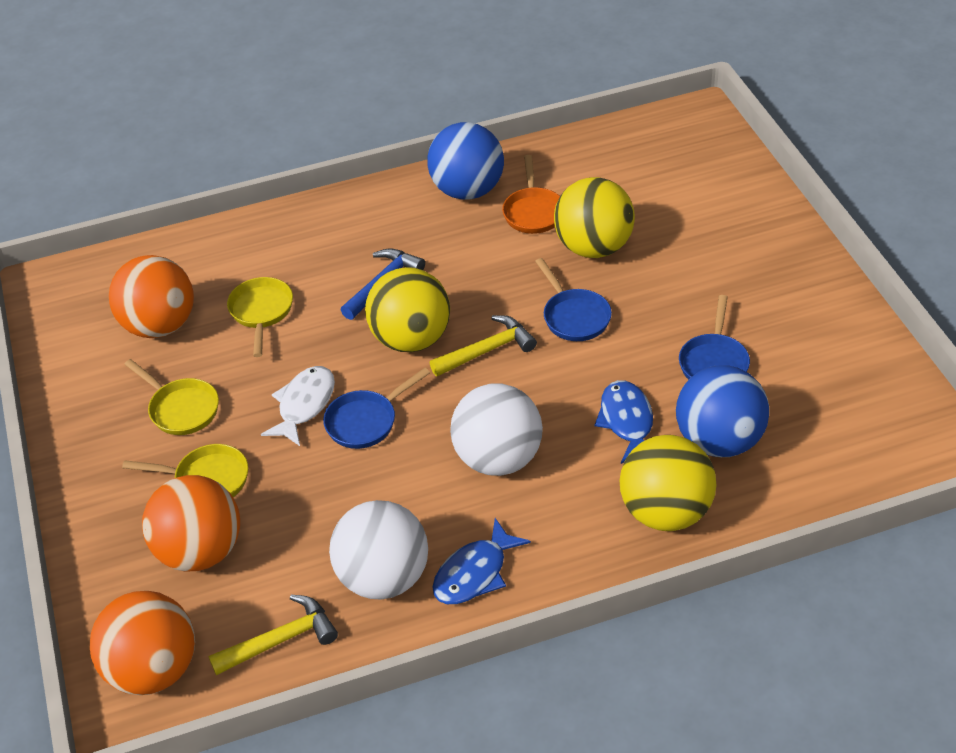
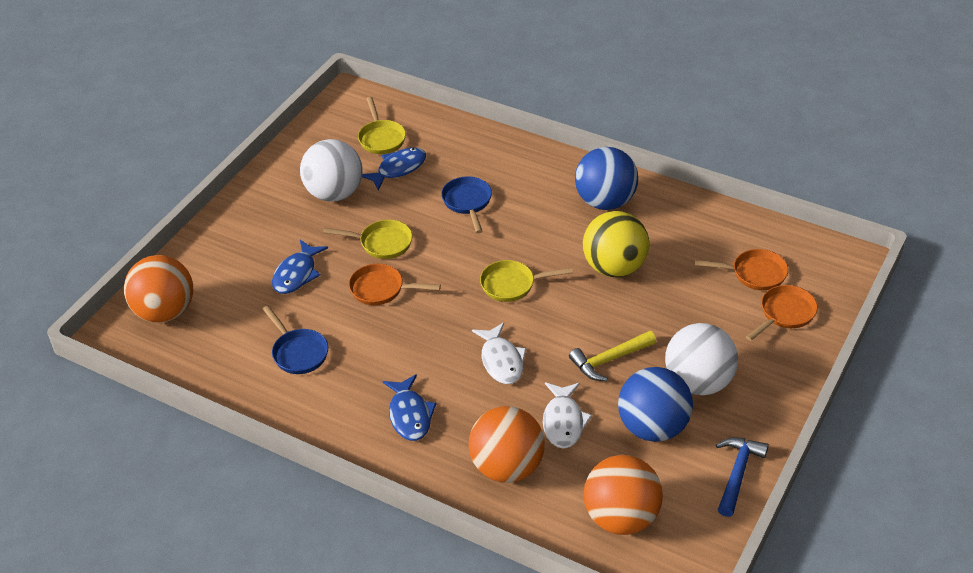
blue fish: [433,518,531,604] [595,380,653,464] = 2 -> [272,240,328,294] [362,147,426,190] [383,374,436,441] = 3
blue pan: [323,368,430,449] [535,258,612,341] [679,295,750,380] = 3 -> [263,306,328,374] [441,177,492,233] = 2
orange pan: [502,155,560,234] = 1 -> [349,264,441,305] [695,249,788,290] [746,285,818,341] = 3
white fish: [261,366,335,446] = 1 -> [472,322,526,384] [543,382,592,449] = 2
yellow ball: [365,267,450,352] [554,177,635,258] [619,435,717,531] = 3 -> [583,211,649,277] = 1
yellow hammer: [208,595,338,675] [430,315,537,376] = 2 -> [569,331,656,381] = 1

